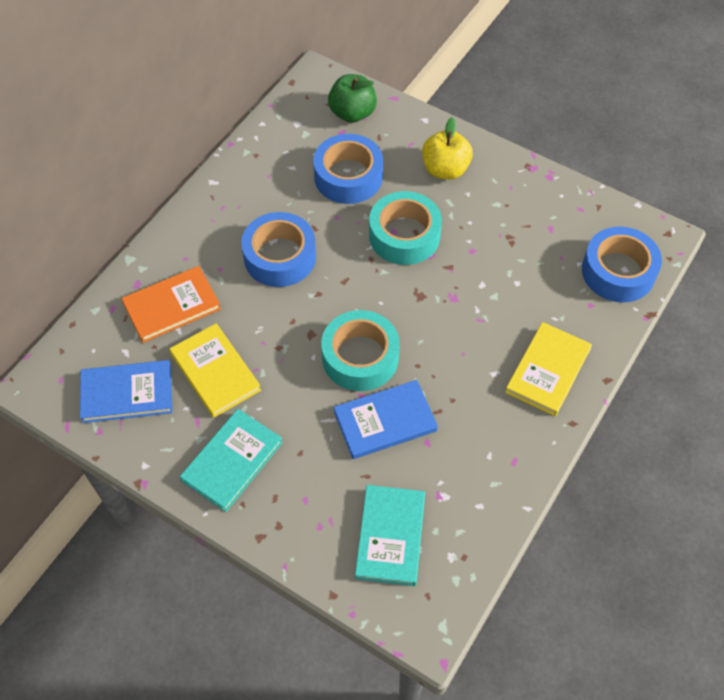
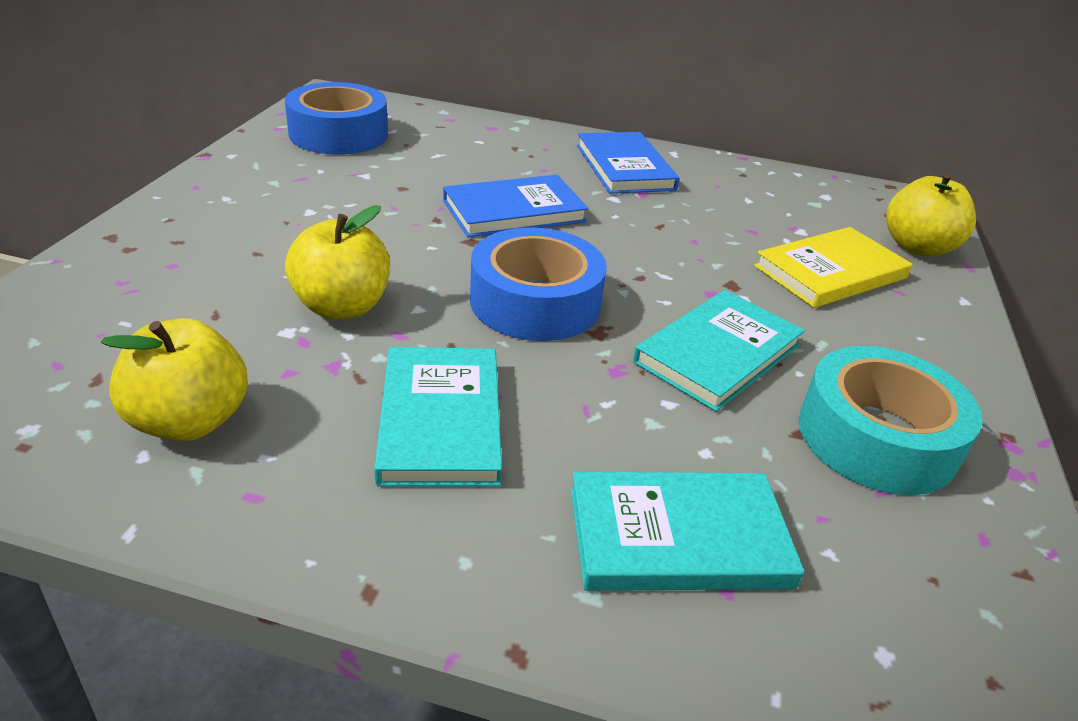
blue tape: [241,212,316,287] [313,134,383,204] [582,227,662,302] = 3 -> [285,82,388,154] [470,227,607,341] = 2
green apple: [328,74,377,123] = 1 -> none = 0
orange book: [121,266,221,343] = 1 -> none = 0
turquoise book: [180,409,283,512] [355,485,425,586] = 2 -> [374,347,502,487] [571,472,804,591] [633,290,805,412] = 3
turquoise tape: [321,310,400,391] [369,191,442,265] = 2 -> [799,346,982,495] = 1
yellow apple: [422,117,473,180] = 1 -> [101,318,248,441] [285,205,390,319] [886,173,976,256] = 3
yellow book: [169,323,261,417] [505,322,592,416] = 2 -> [754,227,913,308] = 1

